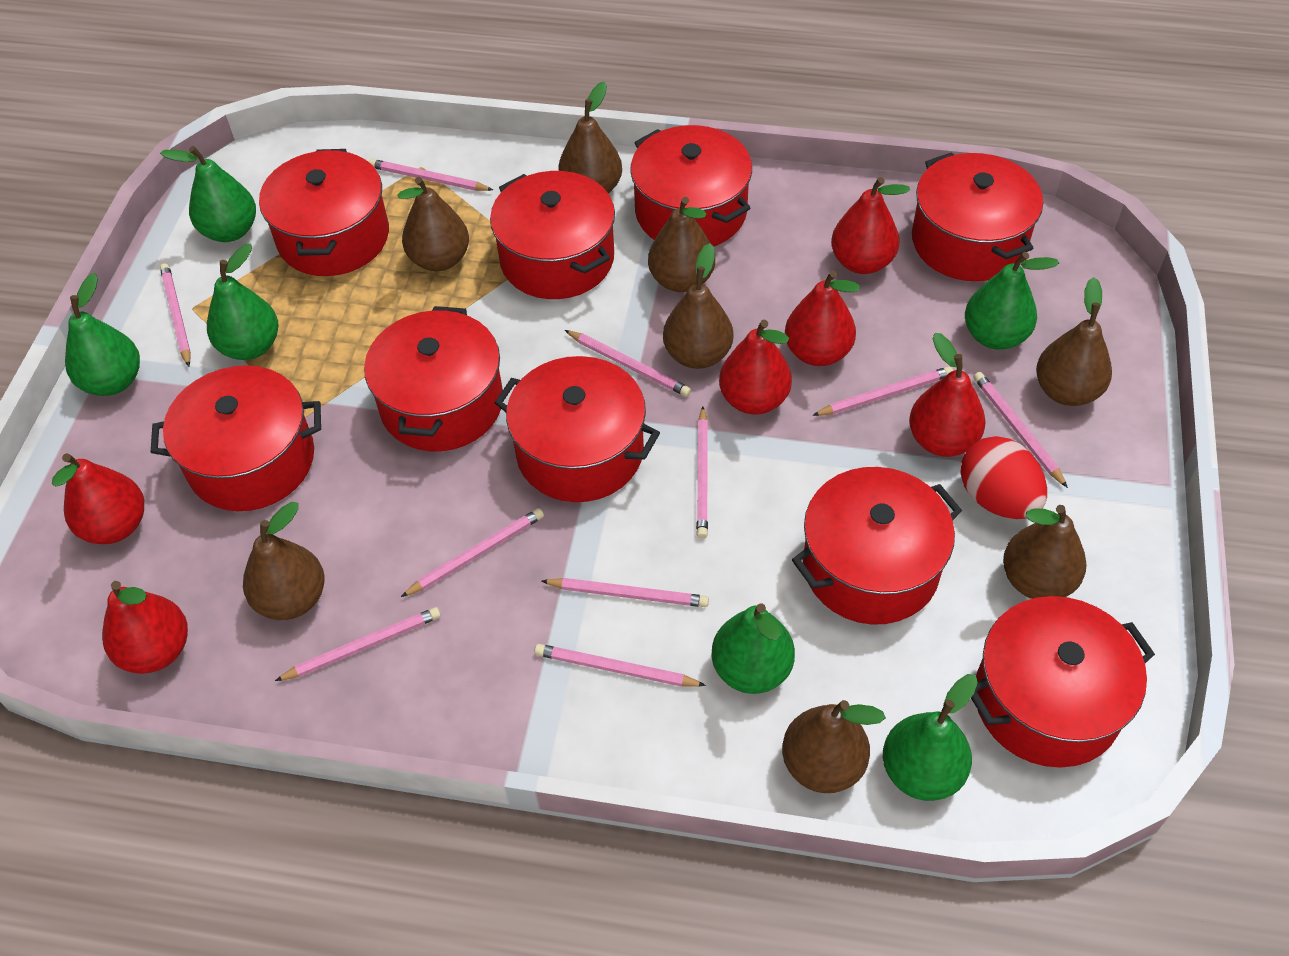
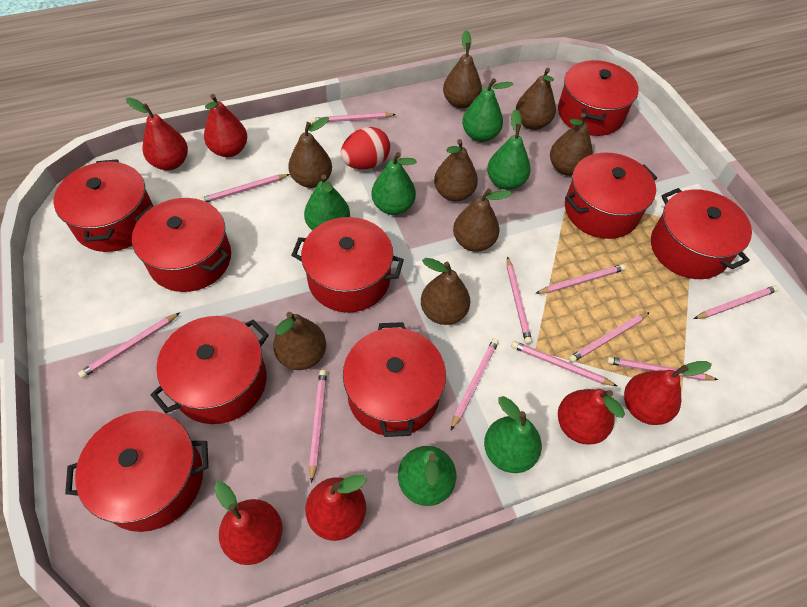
pink pencil: [160,263,191,367] [275,607,441,681] [369,159,493,191] [401,508,544,597] [535,644,706,687] [542,578,709,607] [565,330,691,397] [696,406,708,539] [812,366,953,416] [973,372,1068,488] = 10 -> [78,313,180,378] [199,174,290,202] [309,370,327,483] [311,112,396,123] [451,338,499,430] [507,256,532,344] [511,341,617,386] [535,264,626,294] [568,312,650,363] [607,357,719,381] [694,286,778,319] = 11

